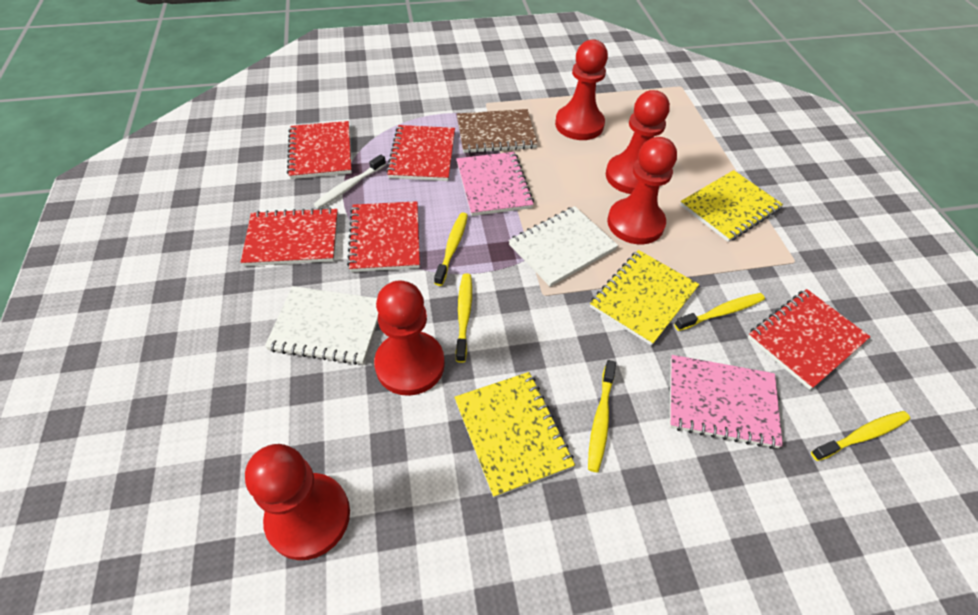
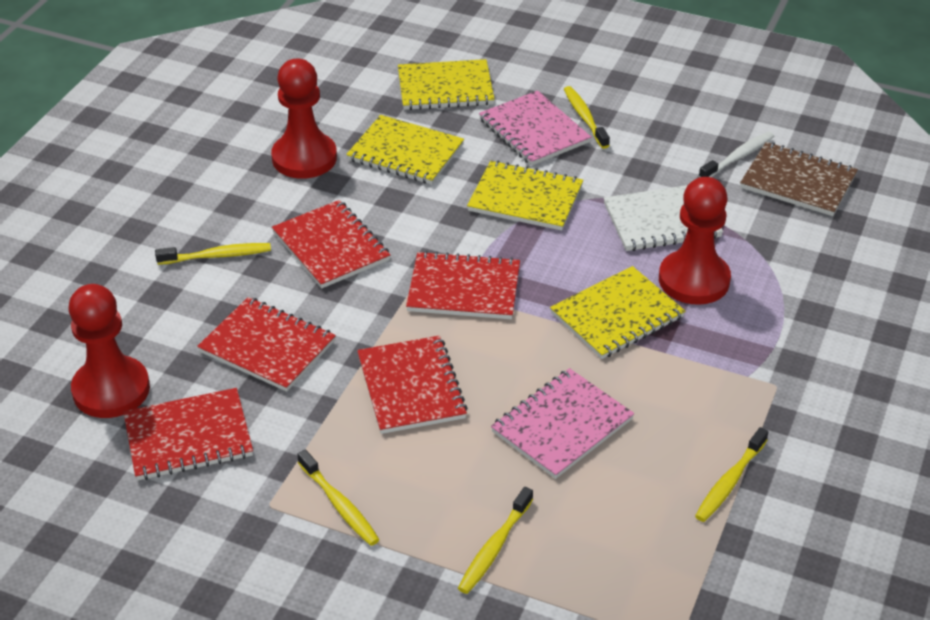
red pawn: [245,444,350,560] [374,280,445,396] [555,39,608,140] [606,90,670,194] [607,137,677,244] = 5 -> [69,284,150,418] [271,59,337,179] [659,177,731,305] = 3
white notebook: [265,286,378,365] [508,206,618,287] = 2 -> [604,185,723,251] = 1
yellow notebook: [454,372,575,498] [590,250,699,346] [680,170,783,242] = 3 -> [346,115,464,185] [398,59,495,110] [467,161,583,231] [550,266,685,359] = 4

